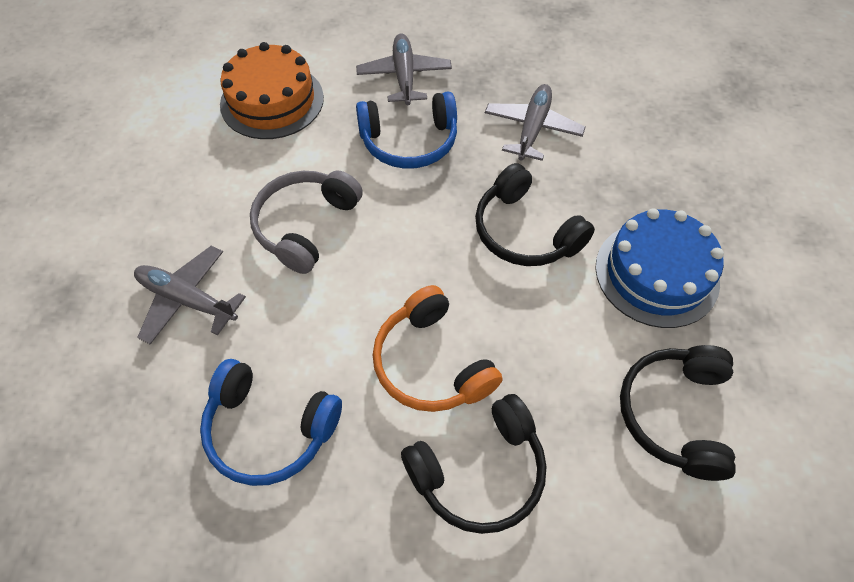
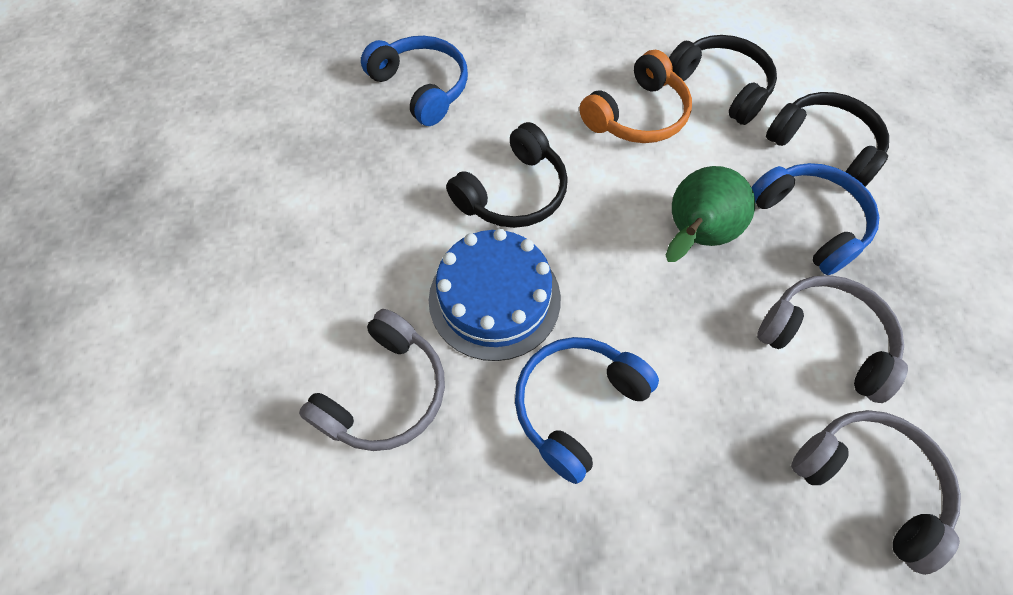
blue headphones: [200,359,342,486] [356,91,457,169] = 2 -> [361,36,468,126] [515,337,659,484] [751,163,879,275] = 3
green pear: none = 0 -> [666,166,755,262] = 1
grey headphones: [250,170,363,274] = 1 -> [299,309,445,451] [757,275,908,403] [791,410,961,575] = 3
grey plane: [134,246,246,344] [356,34,452,105] [485,84,585,161] = 3 -> none = 0
orange cake: [220,42,324,139] = 1 -> none = 0

